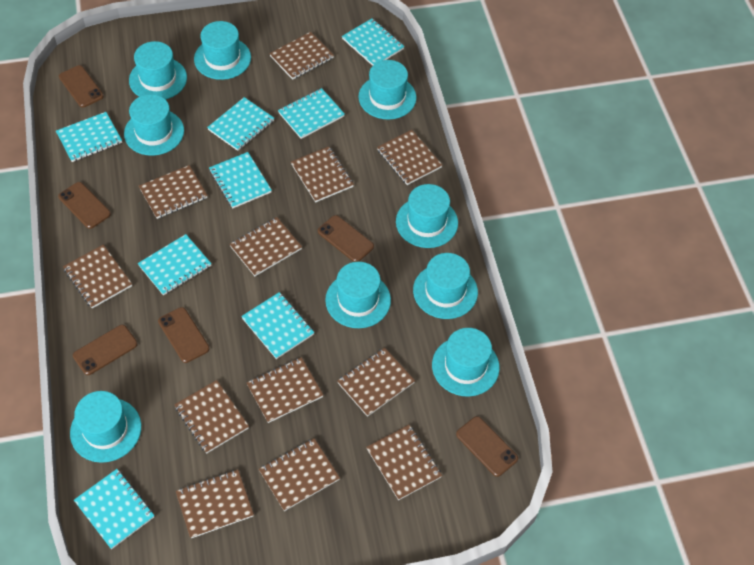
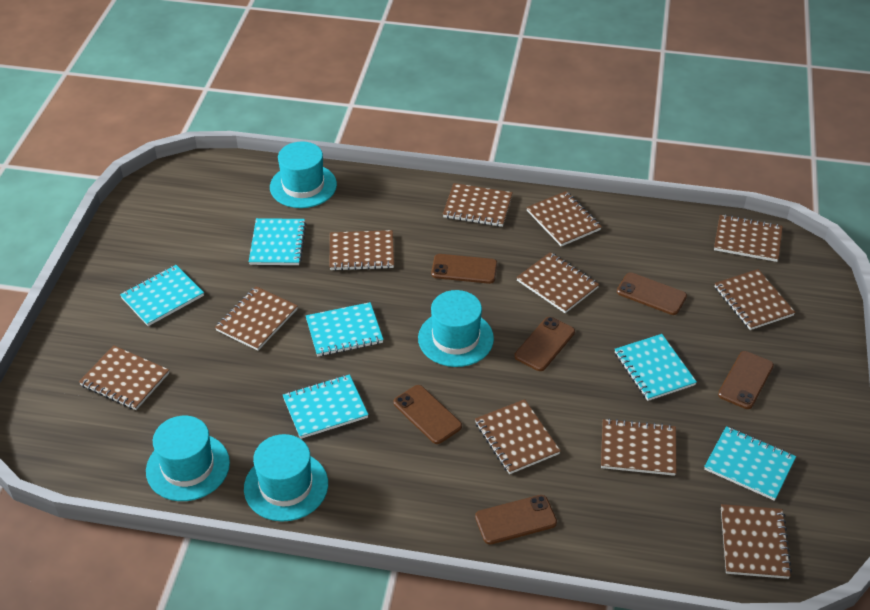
brown notebook: [63,245,132,308] [139,165,208,219] [174,380,249,453] [176,470,254,538] [230,217,302,276] [247,357,323,423] [259,438,340,511] [269,32,334,80] [291,146,354,202] [337,348,415,417] [366,425,442,500] [377,130,442,185] = 12 -> [79,345,169,410] [215,286,298,351] [330,230,394,271] [443,183,513,227] [475,399,561,474] [516,252,599,313] [526,191,602,246] [601,418,677,476] [714,214,783,262] [714,269,795,330] [721,504,792,579] = 11
turquoise hat: [70,391,141,463] [124,94,184,156] [129,41,187,100] [194,21,251,80] [325,262,391,328] [358,60,416,119] [396,184,458,248] [413,253,478,319] [432,328,500,397] = 9 -> [146,416,230,501] [244,434,328,522] [270,141,337,208] [418,290,494,367] = 4
turquoise notebook: [56,112,122,162] [74,469,155,549] [138,234,211,295] [207,97,274,151] [209,152,272,208] [241,292,314,359] [278,88,345,139] [342,18,404,66] = 8 -> [120,265,204,326] [249,218,306,265] [283,374,369,439] [306,302,384,356] [615,334,697,401] [704,426,796,501] = 6

